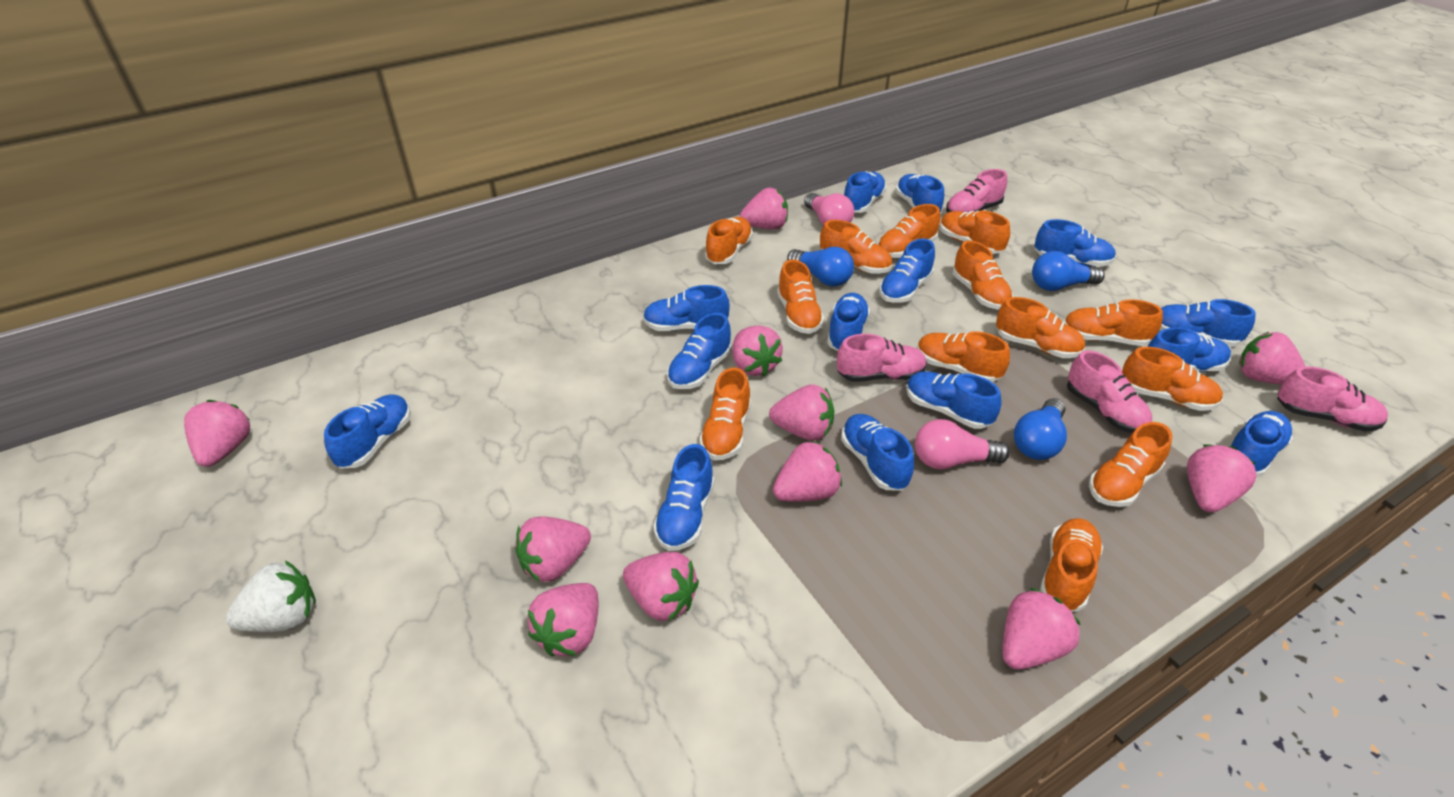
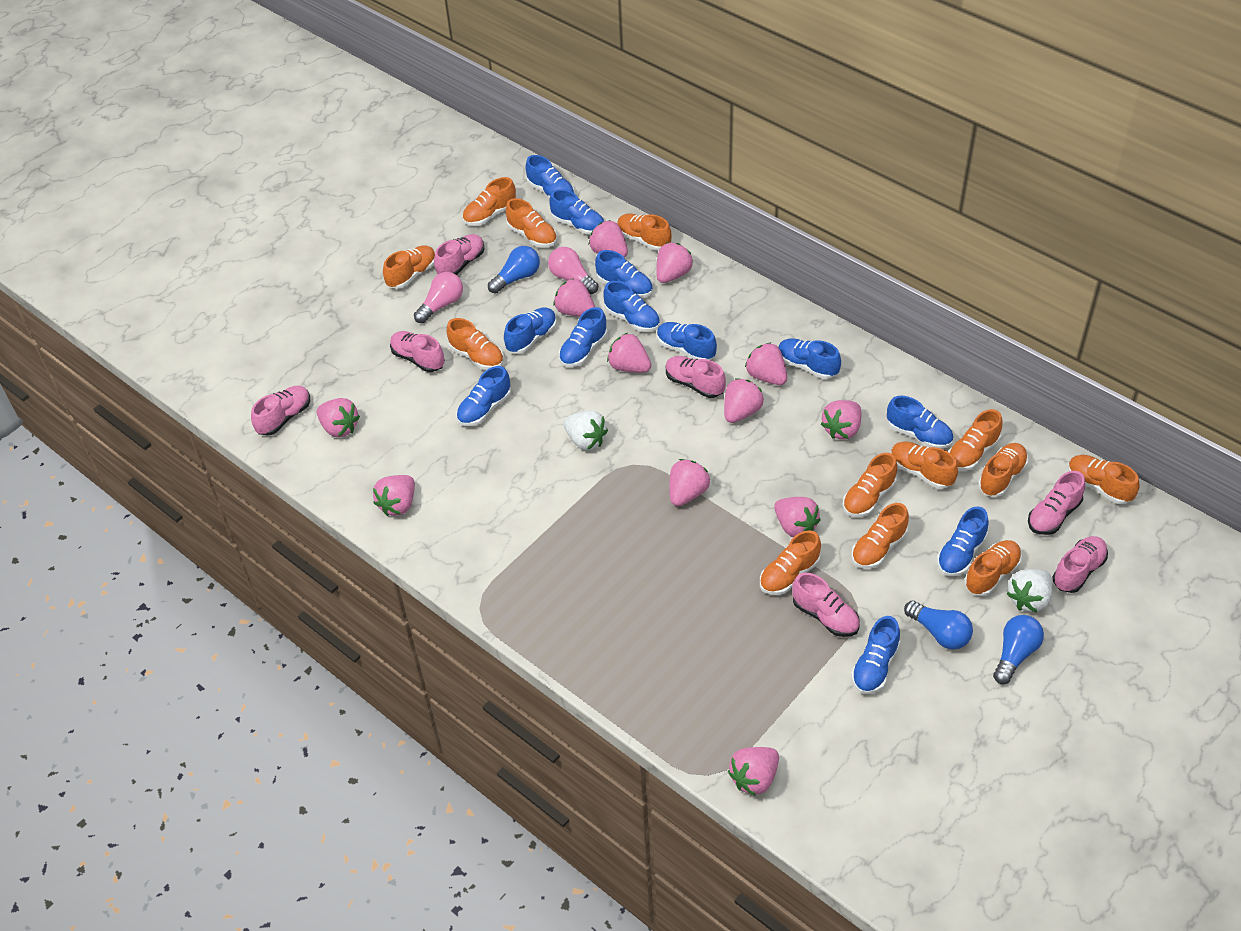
blue shoe: [324,394,411,469] [643,285,730,331] [653,444,714,551] [667,313,732,389] [827,293,870,351] [841,414,914,490] [844,171,887,213] [879,239,935,303] [895,174,944,214] [906,371,1002,429] [1034,219,1116,267] [1148,327,1231,372] [1160,299,1256,347] [1230,411,1293,477] = 14 -> [456,366,511,426] [504,307,557,354] [525,155,575,198] [549,189,605,235] [559,307,607,367] [595,250,653,298] [603,281,660,332] [657,322,717,360] [778,338,841,379] [851,616,900,694] [887,396,953,449] [937,506,989,576] = 12
pink shoe: [837,334,927,382] [946,169,1007,213] [1067,350,1152,433] [1277,366,1388,432] = 4 -> [251,386,310,436] [390,331,445,372] [434,234,485,275] [666,356,726,398] [792,573,860,637] [1028,471,1085,535] [1052,536,1108,593] = 7
pink strawberry: [184,400,250,467] [515,516,591,582] [528,583,598,656] [623,552,699,621] [733,325,783,377] [740,188,788,229] [769,384,834,441] [773,441,842,502] [1003,588,1081,669] [1187,444,1257,512] [1239,332,1305,385] = 11 -> [317,398,360,437] [373,475,415,516] [554,278,595,316] [588,220,628,257] [607,333,651,373] [656,243,693,283] [669,459,710,506] [724,378,764,423] [728,747,779,796] [745,342,787,385] [774,497,821,537] [821,400,862,439] = 12
white strawberry: [226,561,316,632] = 1 -> [564,410,608,450] [1006,569,1053,612] = 2

